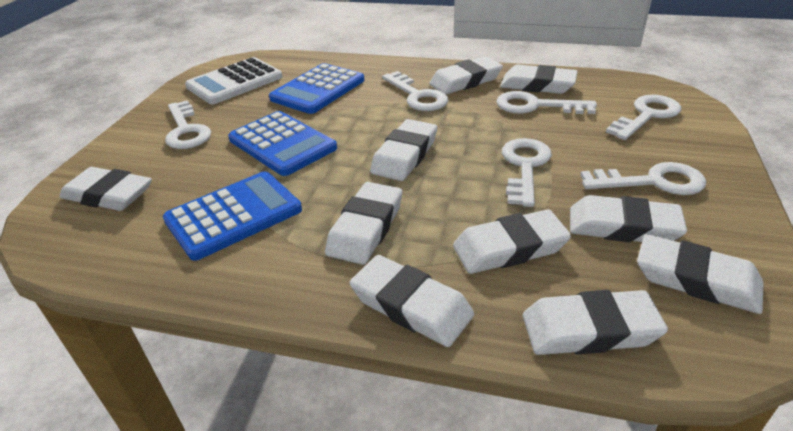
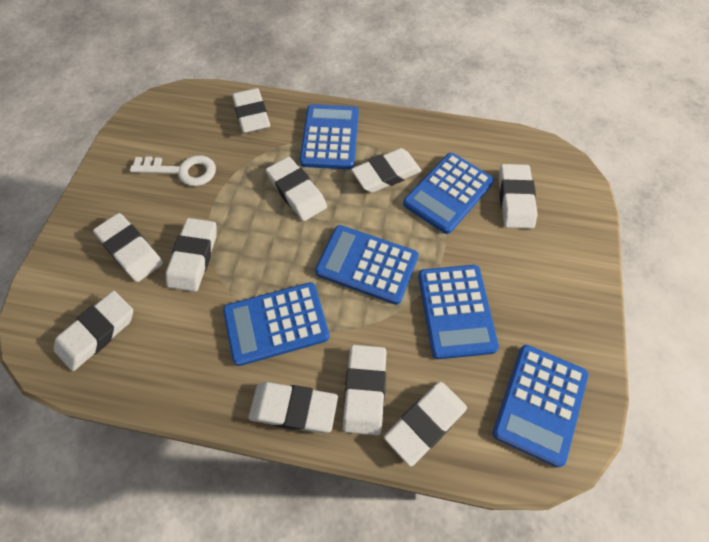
blue calculator: [163,171,302,261] [228,111,337,176] [269,63,364,114] = 3 -> [223,282,329,366] [300,104,358,169] [315,225,419,305] [403,153,494,234] [418,265,499,359] [493,345,588,467] = 6
white calculator: [185,57,283,104] = 1 -> none = 0
white key: [165,100,211,149] [382,71,448,111] [496,91,597,114] [502,138,552,207] [580,162,706,195] [606,95,681,140] = 6 -> [130,155,216,186] = 1

